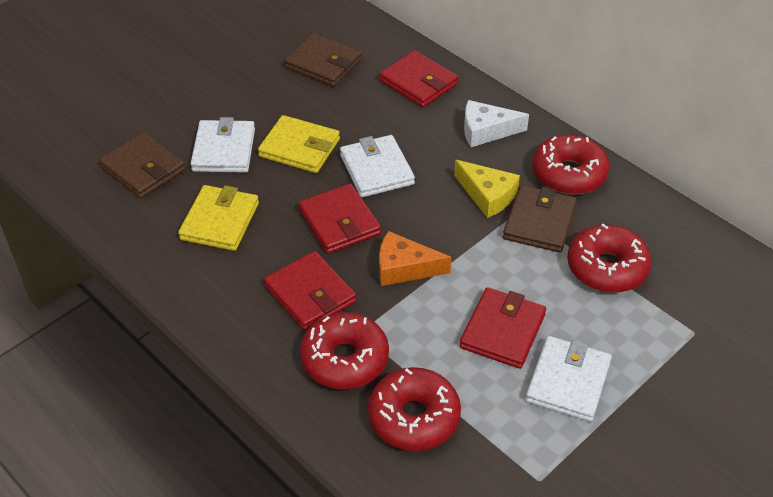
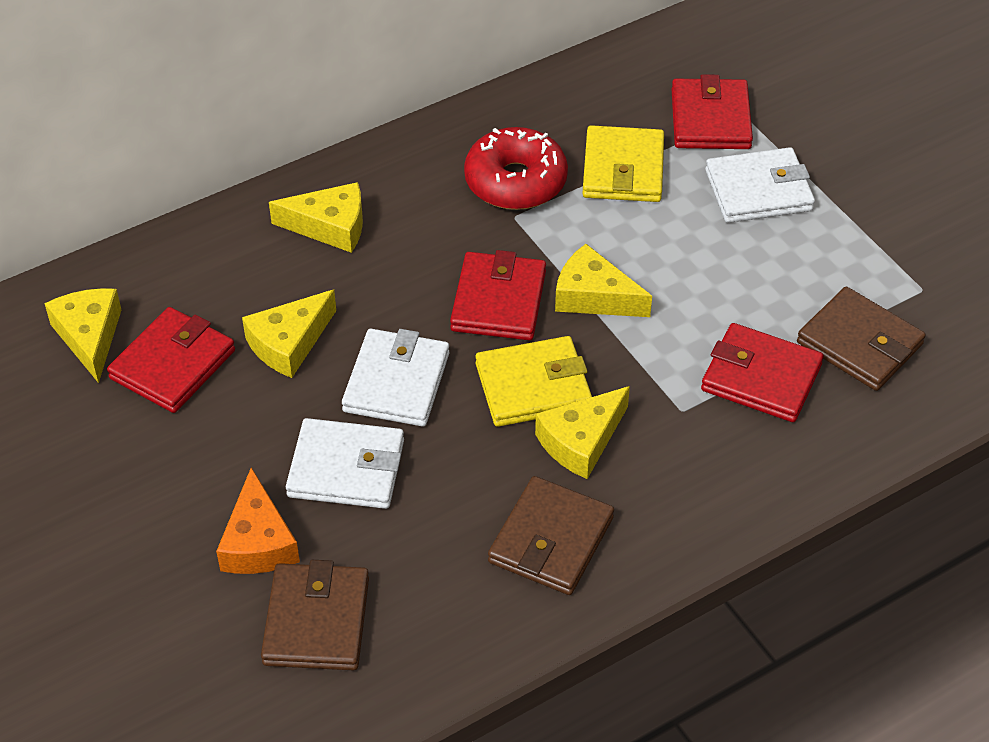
red donut: [300,312,389,390] [368,367,461,451] [533,134,610,195] [567,224,651,293] = 4 -> [464,127,568,210] = 1
white cheese: [464,100,529,147] = 1 -> none = 0
yellow cheese: [454,160,520,218] = 1 -> [44,288,121,383] [242,290,336,378] [269,182,363,253] [535,386,630,479] [555,244,652,317] = 5

